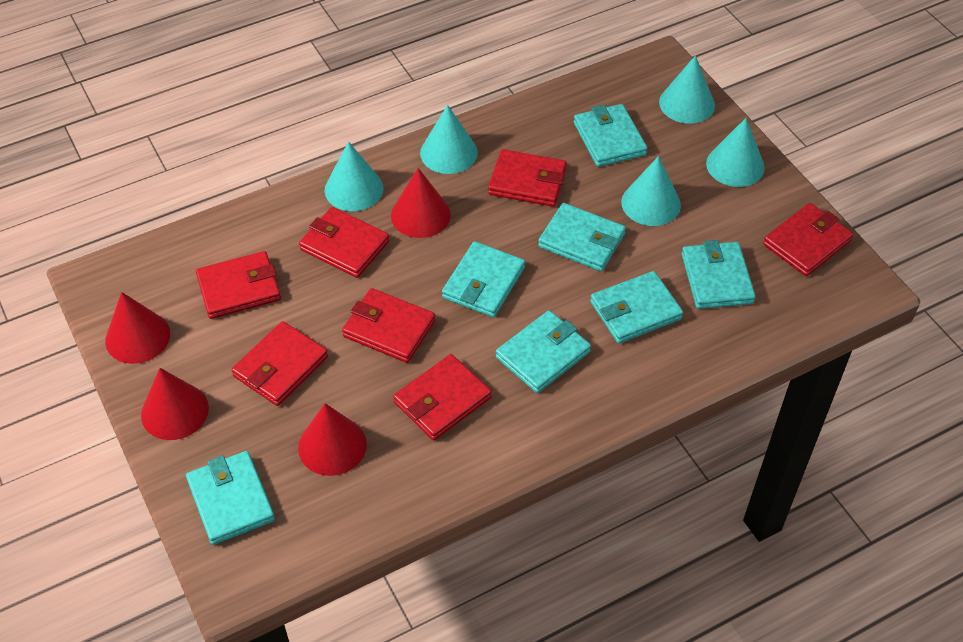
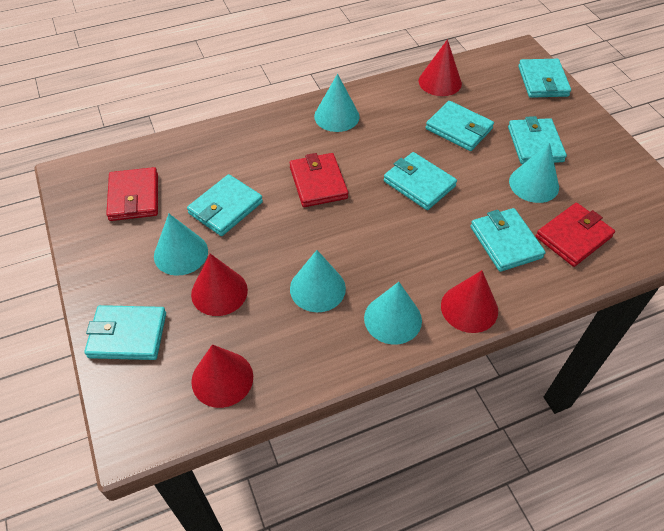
red wallet: [196,251,281,319] [232,321,328,406] [299,207,389,278] [342,288,436,363] [393,354,492,440] [488,149,567,207] [763,203,853,276] = 7 -> [106,167,158,221] [290,153,348,207] [536,203,615,267] = 3

